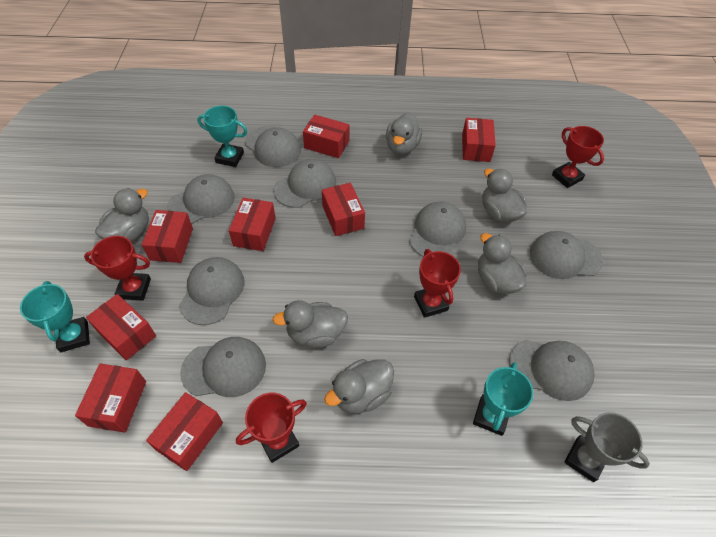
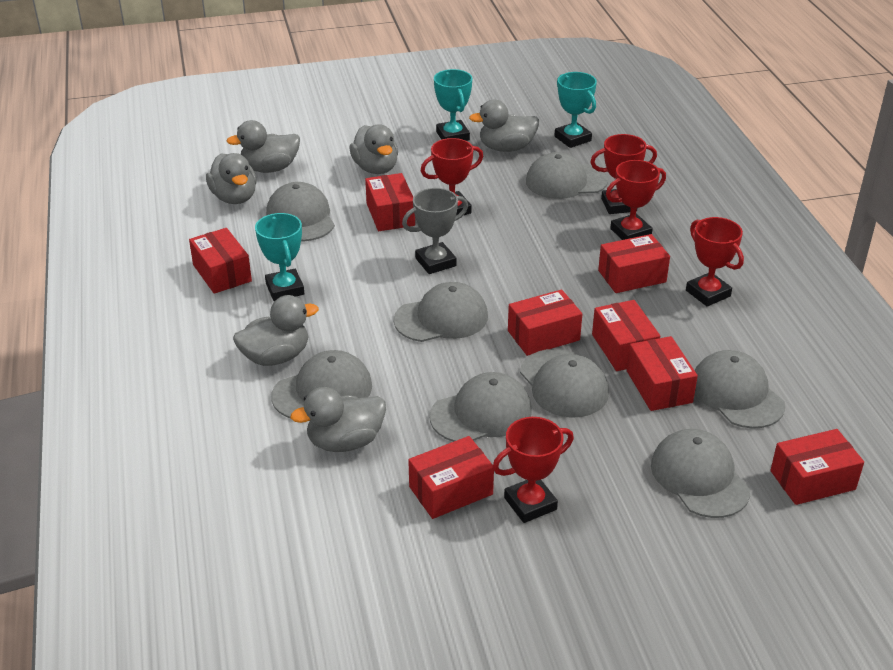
red trophy: [84,236,151,301] [236,393,307,463] [414,249,461,318] [552,126,604,188] = 4 -> [421,138,483,215] [493,417,574,523] [590,134,657,214] [606,160,666,240] [686,217,744,307] = 5

